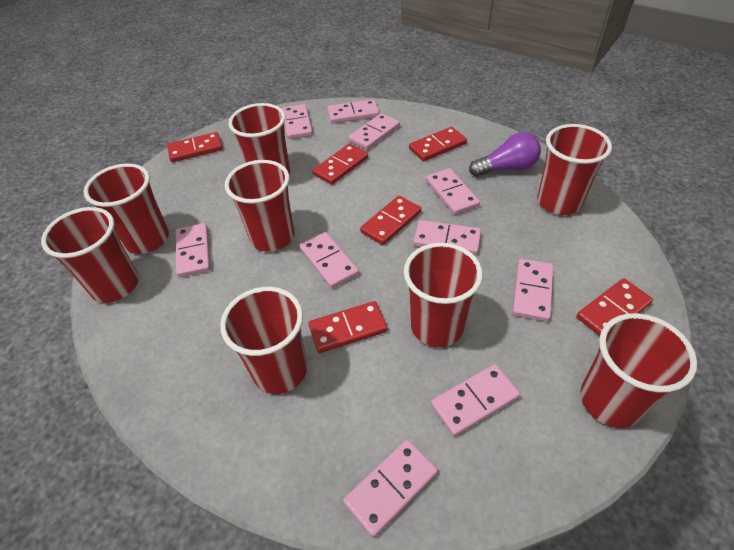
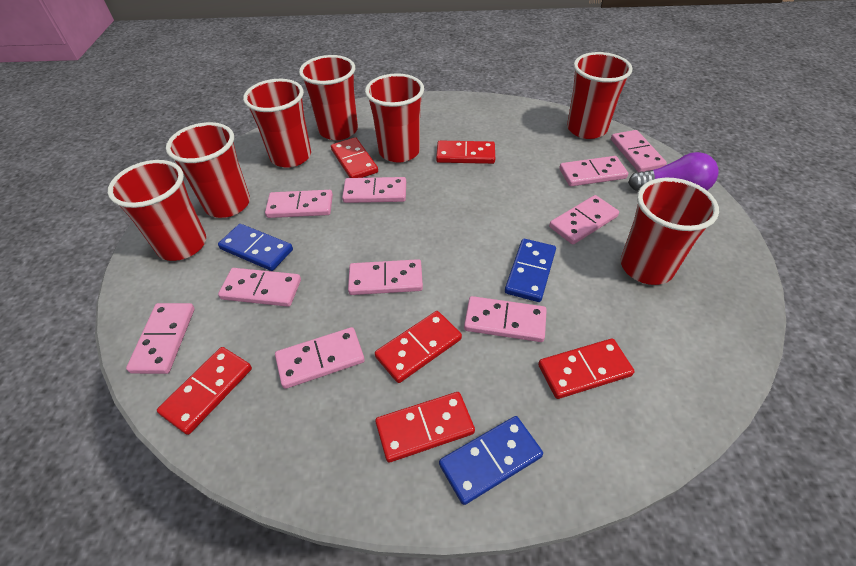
blue domino: none = 0 -> [218,224,293,271] [439,416,543,505] [505,239,556,302] = 3
red cup: [41,207,139,303] [84,163,169,254] [220,287,307,394] [225,160,294,252] [228,103,290,175] [404,243,483,347] [537,124,612,215] [581,313,697,428] = 8 -> [108,160,206,261] [166,122,250,218] [243,79,311,168] [299,55,358,140] [365,73,424,163] [567,52,632,139] [621,178,719,285] = 7

